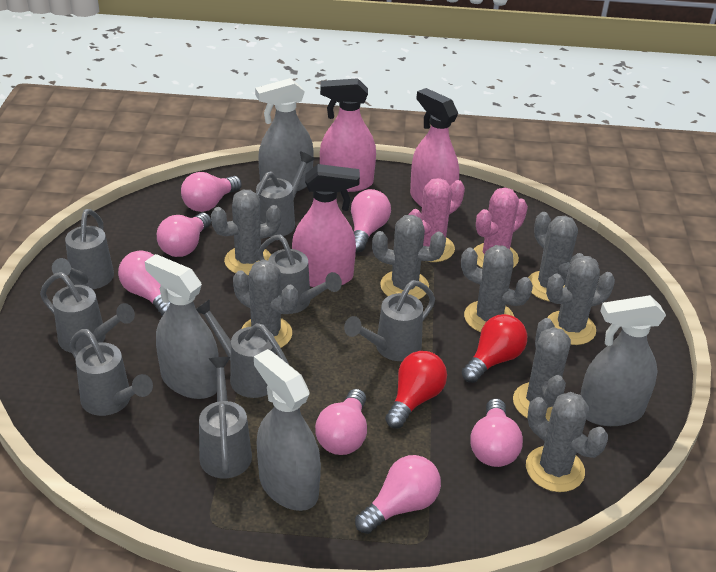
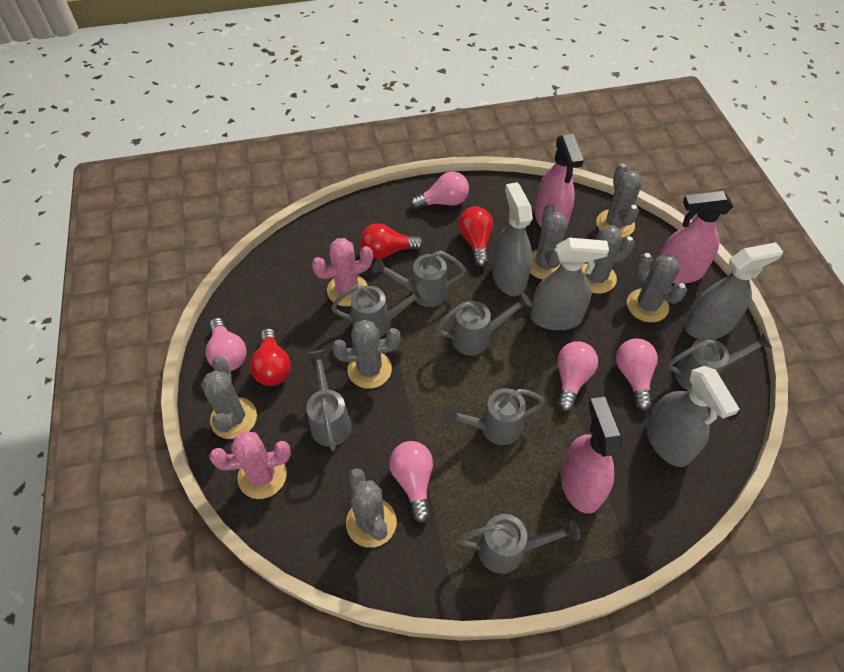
grey cactus: [211,190,281,275] [233,260,298,348] [372,215,446,299] [461,245,533,332] [513,318,571,421] [526,392,608,492] [528,212,584,301] [546,256,615,345] = 8 -> [201,357,257,439] [332,320,400,389] [346,468,397,548] [530,203,568,279] [582,225,635,294] [596,164,642,238] [627,253,687,322] = 7
grey watering can: [40,272,135,353] [52,209,114,289] [70,329,153,416] [196,299,289,398] [199,357,252,478] [256,152,315,237] [258,235,342,314] [344,280,435,361] = 8 -> [306,350,352,451] [331,284,428,337] [372,251,466,307] [435,292,532,356] [443,388,545,445] [458,514,580,574] [667,333,772,391] = 7
pink light bulb: [118,251,170,316] [157,213,211,257] [181,172,242,212] [315,389,367,455] [351,189,391,252] [355,455,441,534] [470,398,523,467] = 7 -> [205,318,247,371] [389,441,433,523] [410,172,469,210] [557,341,598,412] [616,338,658,411] = 5
red light bulb: [385,351,447,428] [462,314,527,383] = 2 -> [250,328,291,386] [360,223,423,259] [458,206,493,267] = 3

